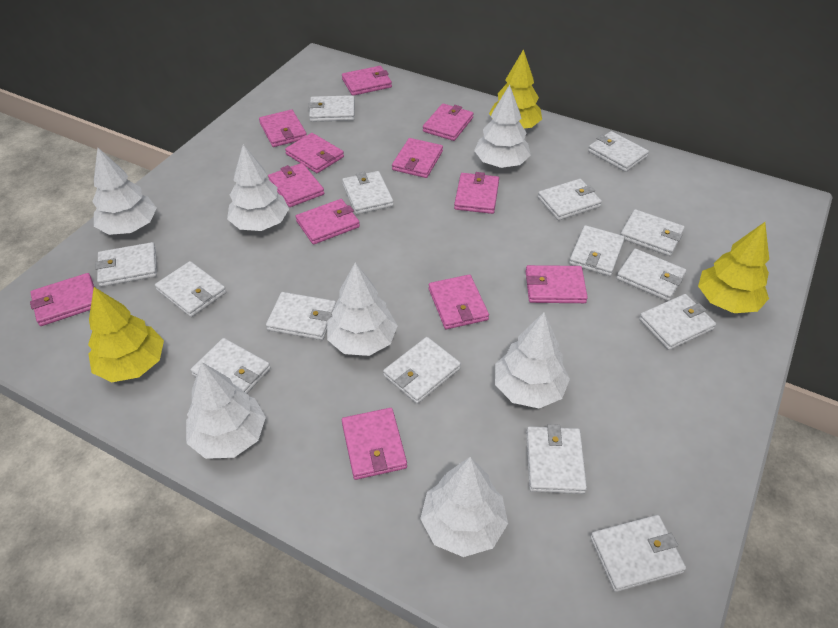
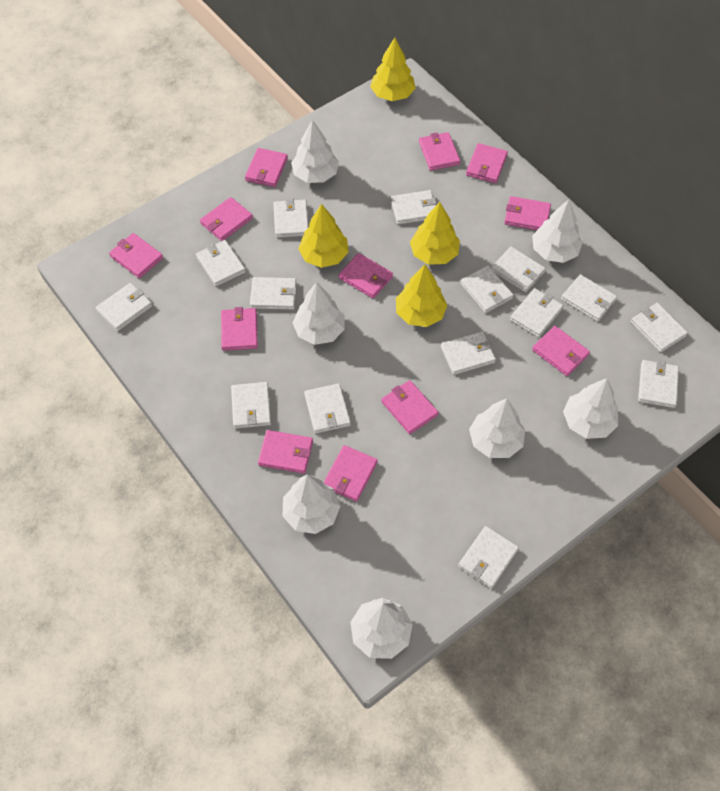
yellow tree: [88,287,164,382] [489,49,542,128] [698,222,769,313] = 3 -> [298,204,349,268] [370,38,416,101] [396,264,447,327] [410,202,460,265] = 4

